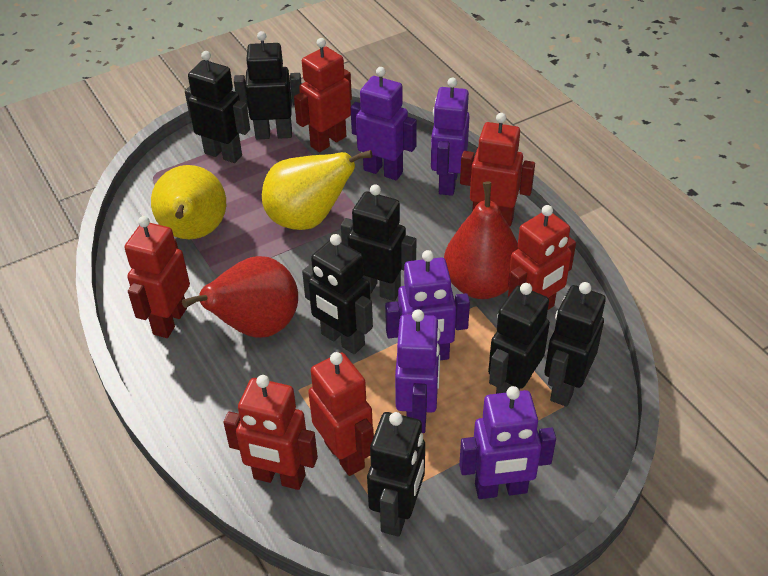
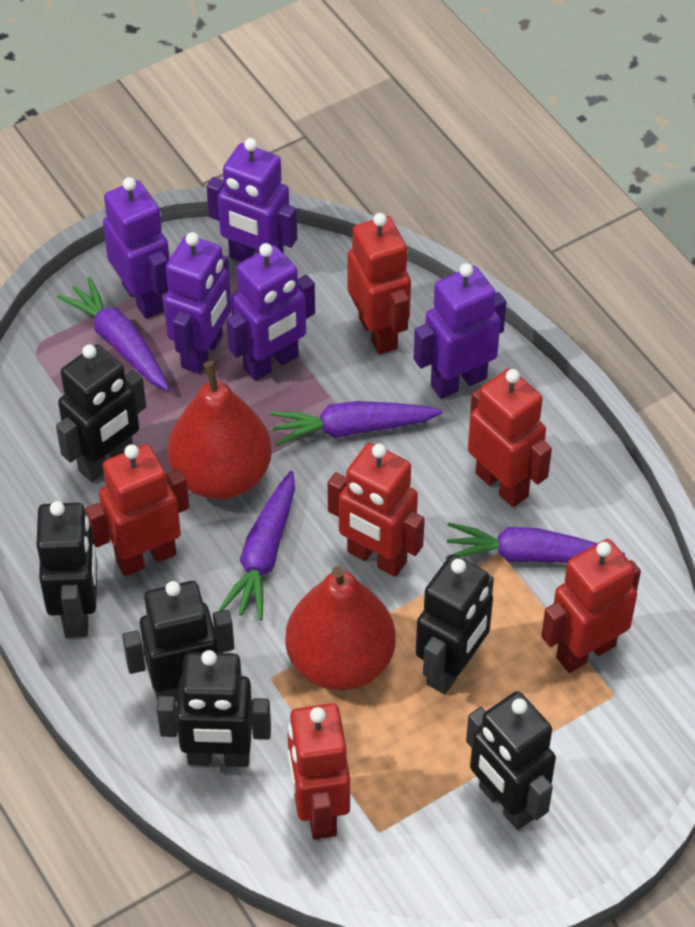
black robot: [185,51,250,163] [234,31,302,139] [302,234,373,354] [341,184,416,301] [367,412,425,537] [488,283,550,394] [544,282,606,407] = 7 -> [36,501,97,638] [56,344,146,482] [122,581,234,702] [156,650,271,767] [416,555,494,694] [466,691,556,830] = 6
purple carrot: none = 0 -> [57,277,169,391] [219,471,295,620] [270,401,443,446] [446,522,625,563] = 4
yellow pear: [151,165,226,239] [262,150,372,230] = 2 -> none = 0

